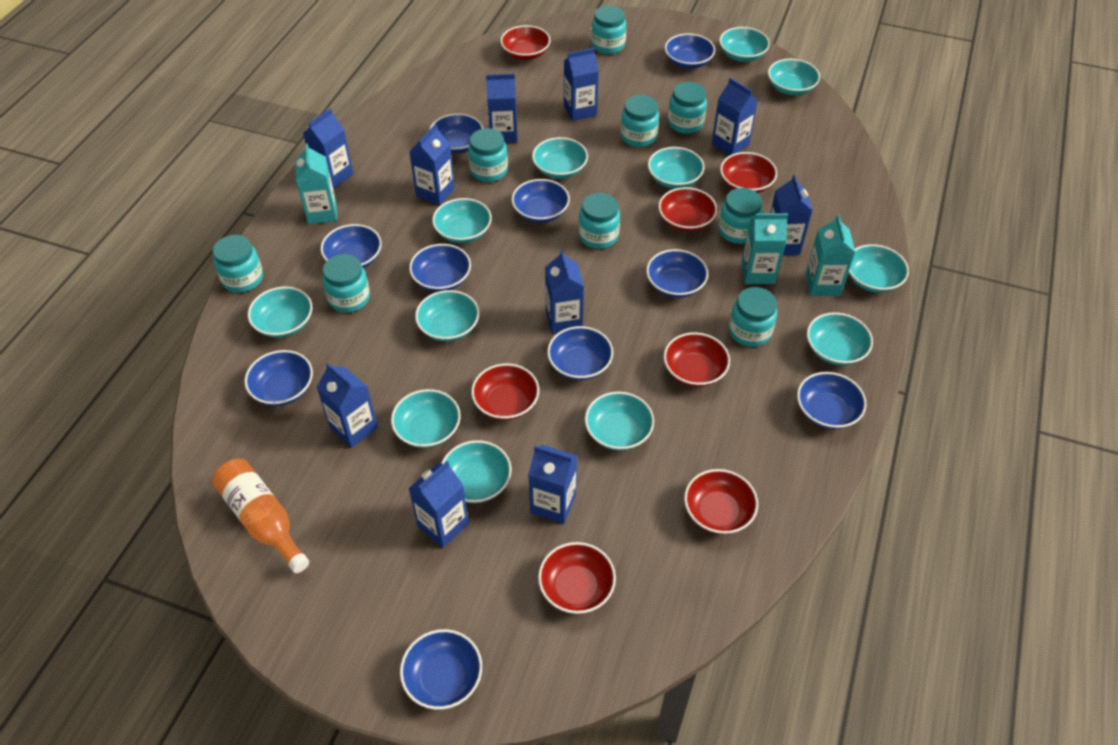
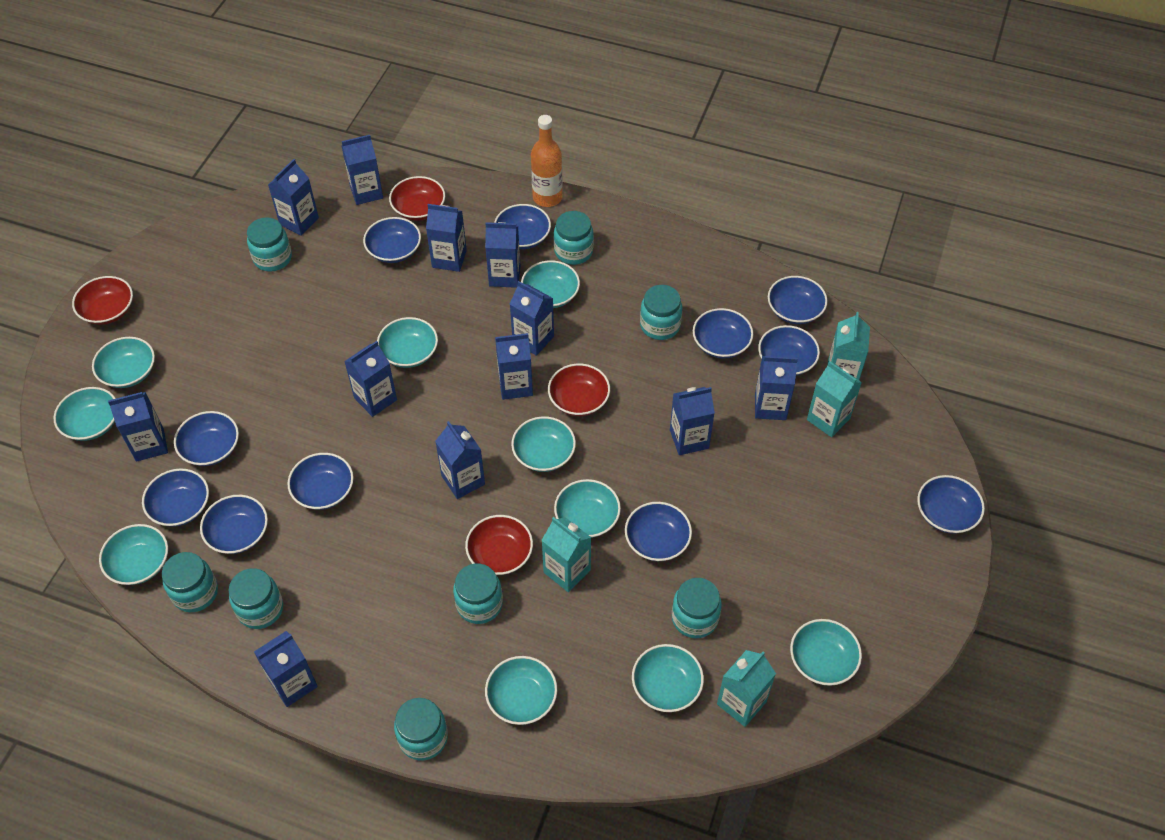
blue bowl: [244,350,313,406] [321,224,382,268] [400,629,482,710] [409,244,471,292] [429,113,484,153] [512,179,570,223] [547,326,613,380] [646,249,708,298] [665,33,715,69] [797,372,866,429] = 10 -> [142,468,209,527] [174,411,239,466] [200,495,268,554] [287,453,354,510] [363,217,421,263] [494,204,551,249] [625,502,692,561] [693,308,753,358] [758,325,820,376] [768,276,828,324] [917,475,985,534] = 11
blue carton: [303,109,353,189] [316,362,378,448] [408,461,469,548] [409,124,455,205] [486,73,518,143] [528,445,577,524] [545,250,584,334] [564,48,599,121] [711,78,758,156] [770,175,813,255] = 10 -> [108,392,168,462] [254,631,318,707] [268,159,319,236] [342,135,383,205] [344,341,397,417] [426,204,467,272] [435,421,485,499] [485,222,520,288] [495,333,533,400] [510,281,554,356] [670,387,715,455] [755,356,798,420] = 12
red bowl: [471,364,539,420] [500,25,551,60] [538,542,616,614] [658,187,717,232] [664,332,730,387] [684,469,758,534] [720,152,777,193] = 7 -> [72,276,133,325] [389,176,445,221] [465,515,533,575] [548,364,610,416] = 4
turquoise bowl: [248,287,312,338] [391,389,461,448] [415,290,479,342] [432,198,492,243] [441,440,512,503] [532,137,588,179] [585,392,654,451] [648,147,704,189] [719,27,770,62] [768,59,820,95] [807,312,873,365] [849,244,909,293] = 12 -> [54,387,116,441] [92,337,155,388] [99,524,168,585] [377,317,438,368] [485,656,557,725] [511,416,576,472] [521,260,580,308] [554,479,621,538] [632,644,704,712] [790,619,862,686] = 10
turquoise carton: [295,143,337,224] [741,214,788,284] [805,215,855,296] = 3 -> [542,517,591,592] [717,650,776,727] [807,361,862,437] [828,312,870,380] = 4
turquoise jar: [213,235,263,293] [322,254,370,313] [468,128,508,182] [578,193,620,249] [591,5,626,54] [621,95,659,147] [668,82,707,134] [718,188,763,244] [729,287,777,347] = 9 -> [162,552,218,612] [229,568,283,629] [247,217,292,272] [394,698,448,761] [453,563,503,624] [554,211,594,265] [640,285,682,340] [672,578,722,638] = 8

